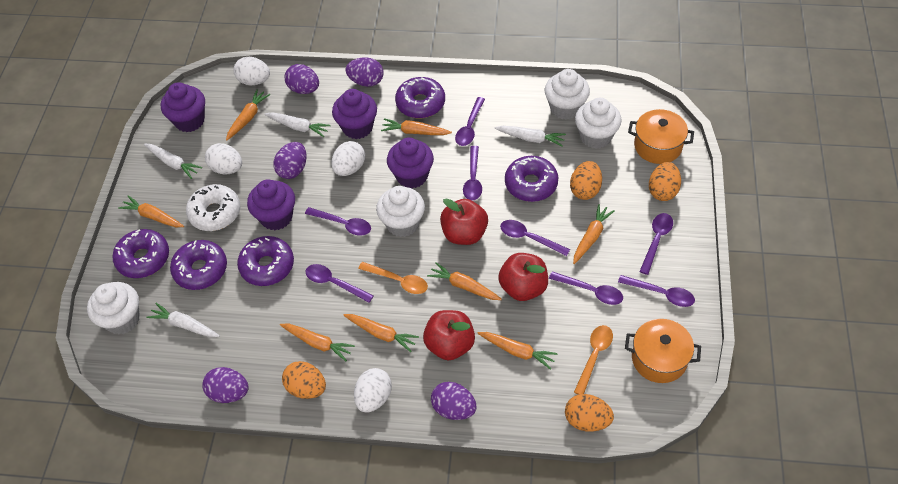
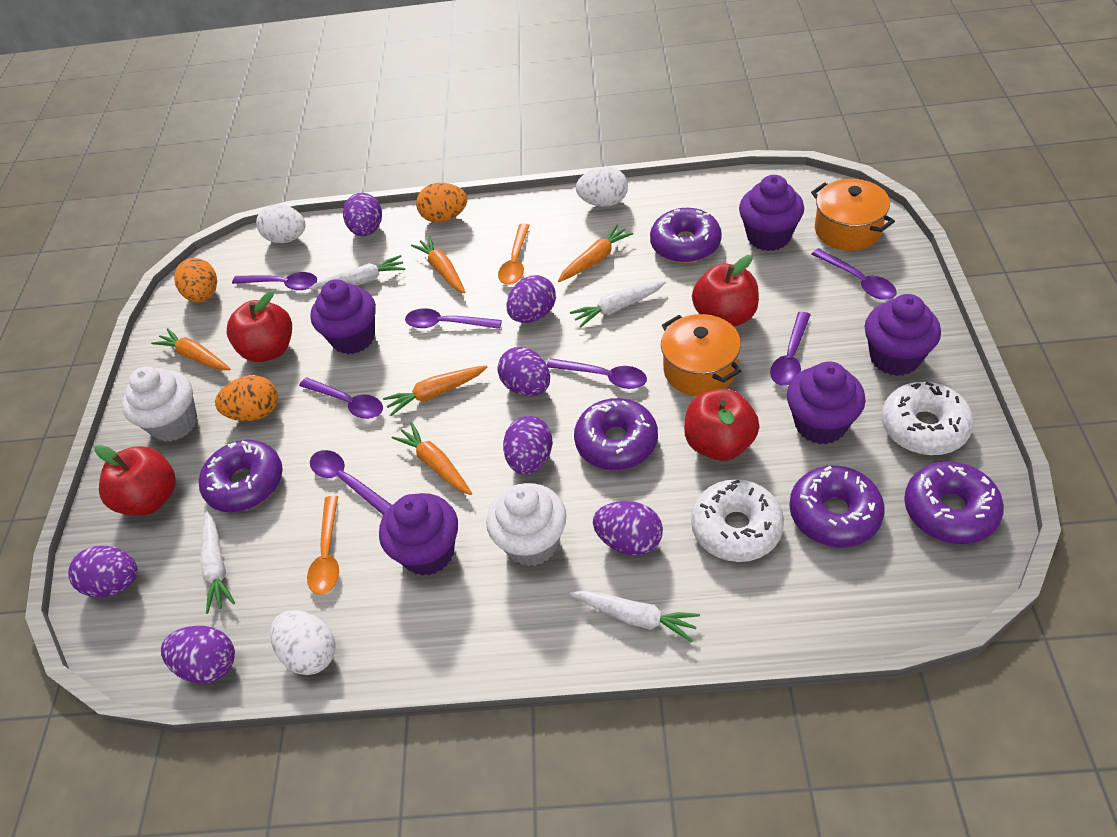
orange carrot: [118,196,184,227] [226,90,270,141] [280,324,355,361] [343,314,419,352] [381,118,452,135] [427,262,502,300] [477,332,558,370] [573,204,615,264] = 8 -> [151,328,230,370] [383,365,487,416] [392,422,472,495] [411,236,466,293] [558,224,633,282] = 5
orange egg: [282,361,326,399] [565,394,614,432] [570,161,602,200] [649,162,681,201] = 4 -> [174,258,217,302] [215,375,278,421] [416,183,467,223] = 3
purple cupcake: [161,82,205,132] [247,179,295,230] [332,89,377,139] [387,137,434,188] = 4 -> [310,279,376,354] [379,493,458,576] [739,175,804,251] [787,361,866,444] [865,294,941,376] = 5
purple egg: [202,367,249,403] [274,142,307,179] [284,64,319,94] [346,57,384,87] [431,382,477,420] = 5 -> [68,546,138,597] [161,626,235,683] [343,193,382,236] [498,347,550,396] [503,416,553,475] [507,275,556,323] [593,501,663,556] = 7
purple spoon: [305,207,371,236] [306,264,374,303] [455,97,485,146] [463,146,482,200] [500,220,570,256] [549,271,623,305] [618,275,695,307] [639,213,673,275] = 8 -> [232,272,317,290] [299,378,383,419] [310,450,392,515] [405,308,502,329] [547,358,647,389] [770,312,810,386] [812,248,897,300] = 7
red apple: [423,310,475,361] [440,199,488,245] [498,253,548,301] = 3 -> [94,445,176,516] [227,291,292,362] [684,389,759,461] [692,255,759,327] = 4
white cupcake: [87,282,140,334] [376,186,425,237] [545,69,590,120] [575,98,622,149] = 4 -> [122,366,197,442] [486,483,567,566] = 2
white donut: [186,184,240,231] = 1 -> [691,479,784,562] [881,382,973,455] = 2
white egg: [205,143,242,175] [233,57,270,85] [331,141,365,176] [354,368,392,413] = 4 -> [256,204,305,243] [270,610,335,675] [576,167,628,207] = 3

